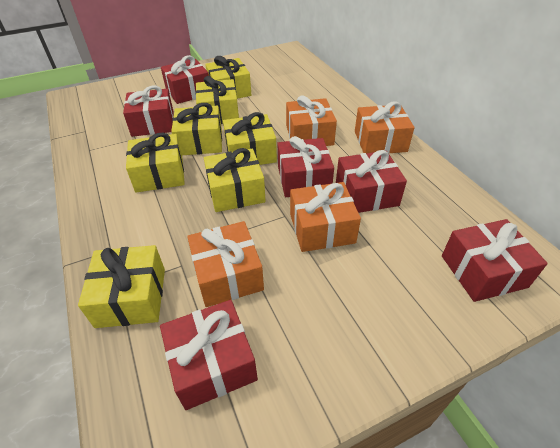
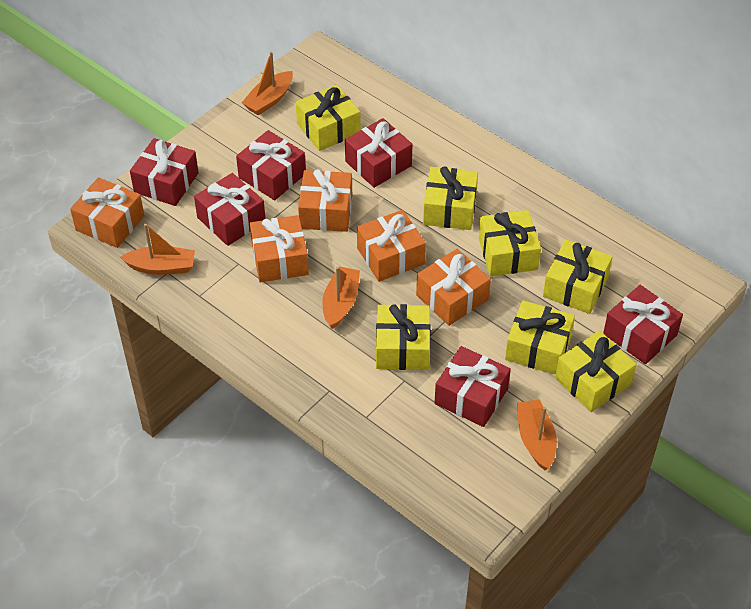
orange boat: none = 0 -> [120,224,195,275] [242,51,293,116] [322,266,360,329] [517,399,557,470] = 4
orange gift: [187,221,264,307] [286,95,337,146] [290,182,361,252] [355,102,415,153] = 4 -> [70,177,144,248] [250,215,309,282] [298,169,352,232] [357,210,426,282] [416,249,491,326] = 5

